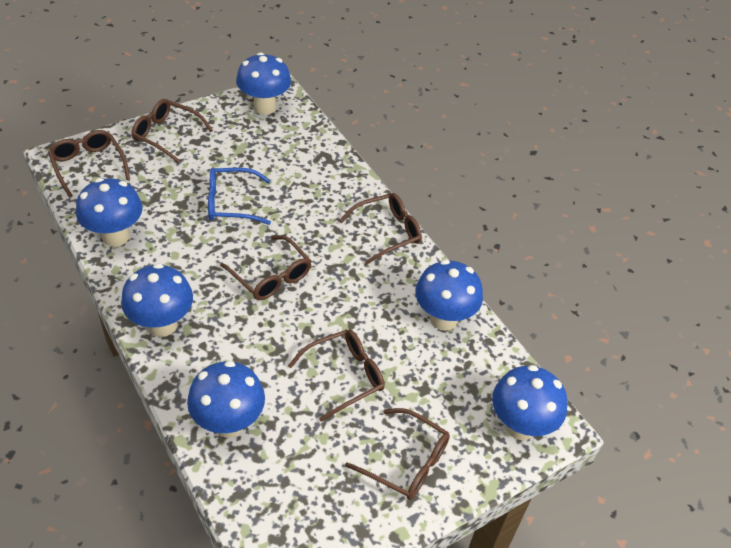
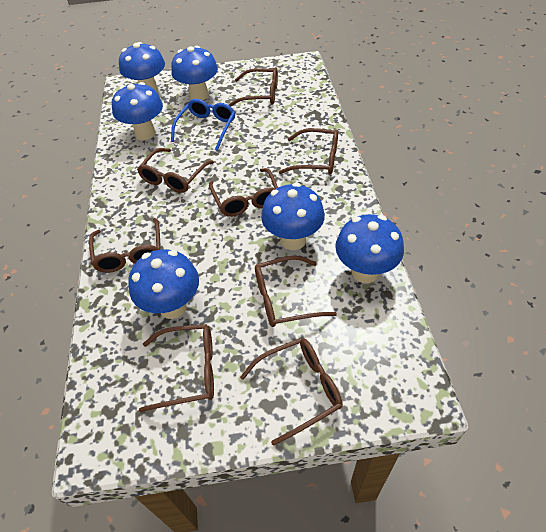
brown glasses: [48,130,130,198] [131,99,213,163] [220,235,311,300] [288,329,384,422] [339,193,422,265] [345,408,450,500] = 6 -> [89,218,161,273] [137,148,214,193] [139,324,214,412] [209,168,278,217] [228,67,278,107] [240,338,343,446] [255,256,337,327] [279,128,338,174] = 8

